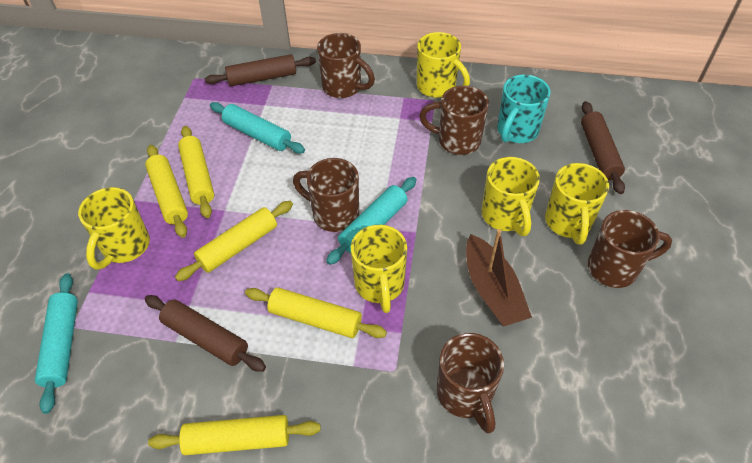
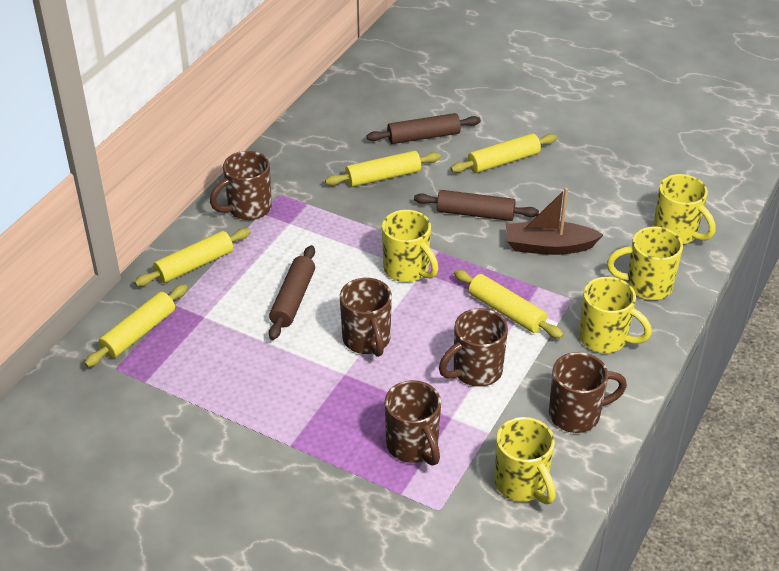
turquoise mug: [497,75,551,143] = 1 -> none = 0
turquoise rolling pin: [35,273,78,414] [210,102,305,154] [326,177,417,265] = 3 -> none = 0

